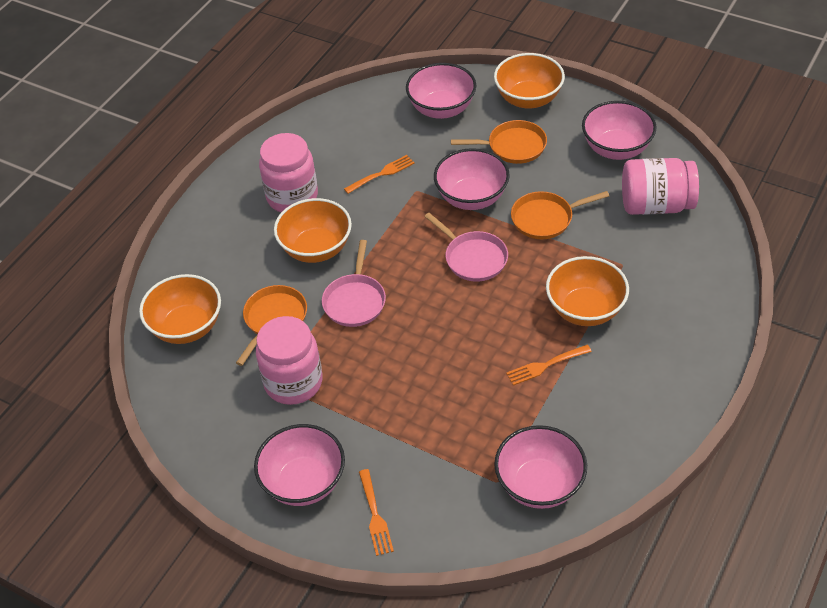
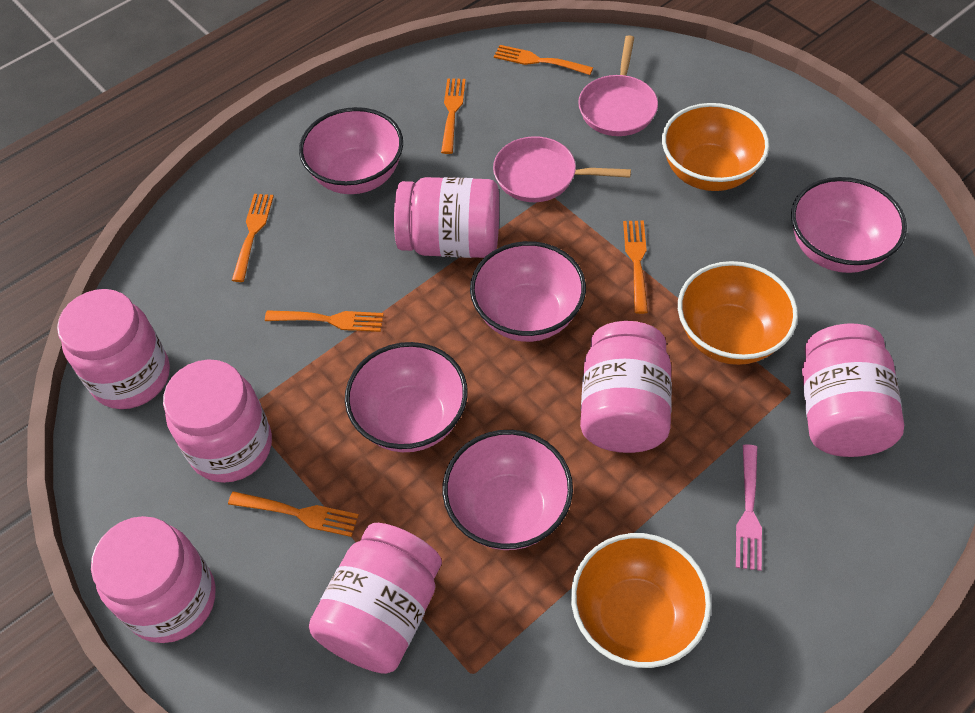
orange bowl: [139,274,221,344] [274,198,352,263] [494,53,565,109] [546,256,629,326] = 4 -> [571,533,711,668] [662,103,769,191] [678,261,798,365] = 3
orange fork: [344,155,415,194] [359,469,394,556] [506,345,592,385] = 3 -> [228,491,359,537] [232,194,274,282] [265,310,384,332] [441,78,466,154] [494,45,593,75] [623,221,648,314] = 6
orange pan: [236,285,307,366] [451,120,547,164] [511,191,609,239] = 3 -> none = 0
pink fork: none = 0 -> [736,444,762,571] = 1
pink jar: [256,316,323,405] [259,133,318,212] [622,158,699,215] = 3 -> [57,289,170,409] [91,516,216,643] [163,359,272,483] [309,523,442,674] [394,177,499,258] [580,321,672,453] [802,324,904,457] = 7

